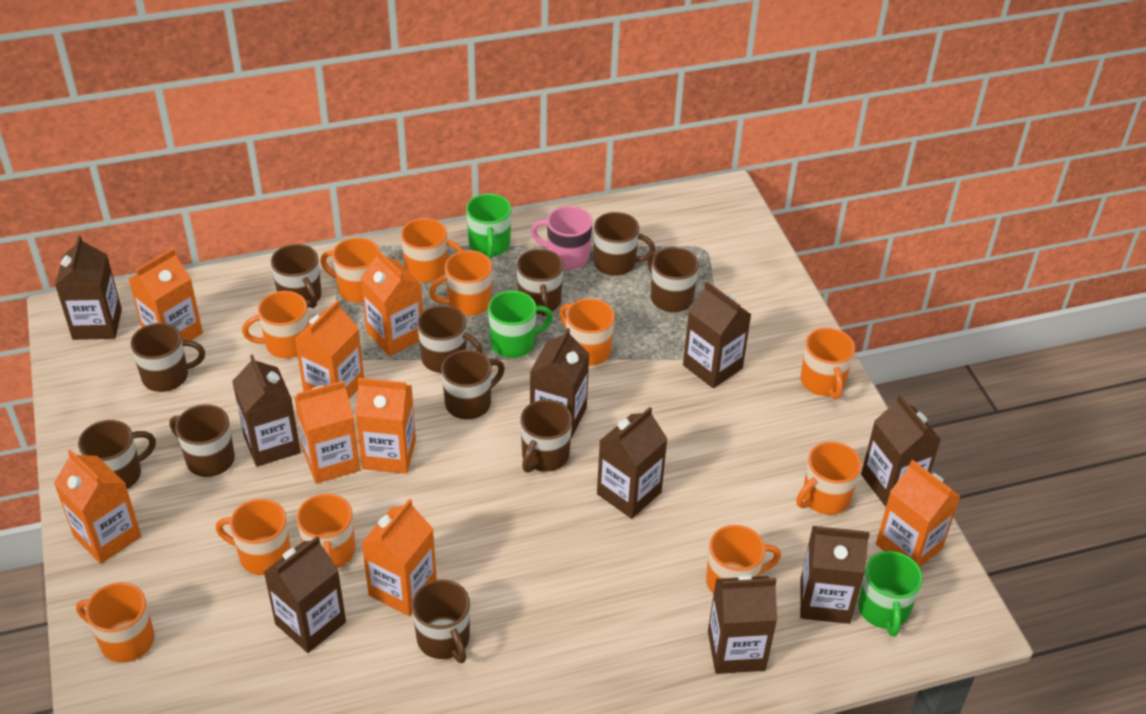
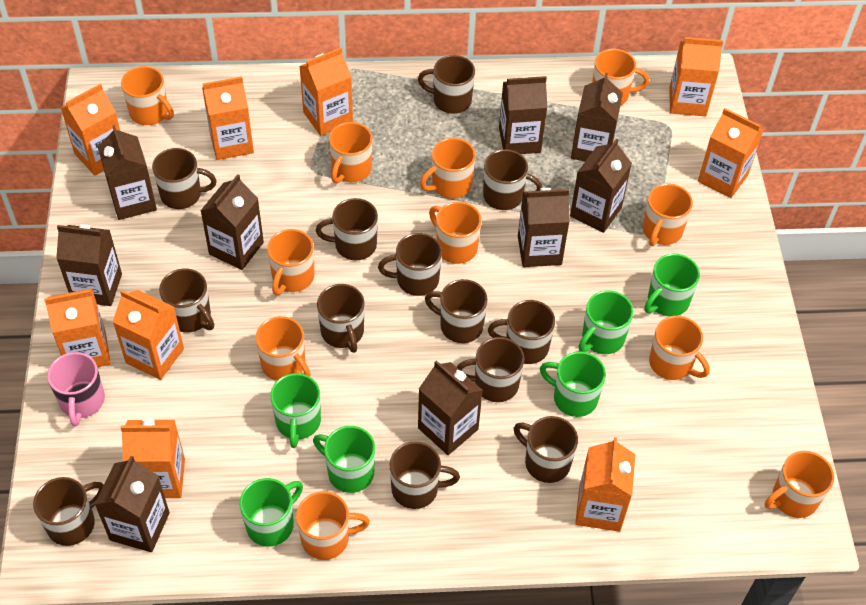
brown mug: [78,420,156,489] [130,323,205,392] [169,404,235,477] [271,244,321,308] [412,579,470,663] [417,305,482,373] [441,350,505,419] [517,249,564,316] [520,400,572,473] [594,212,655,276] [647,247,699,312] = 11 -> [33,477,104,546] [152,148,217,209] [159,269,214,333] [316,198,378,260] [317,284,365,353] [378,233,442,296] [390,441,460,509] [418,55,475,114] [425,279,488,343] [457,337,525,402] [483,149,542,210] [488,300,555,364] [514,416,578,483] = 13
green mug: [466,194,511,258] [488,291,553,358] [858,551,923,637] = 3 -> [239,478,303,546] [270,373,321,448] [313,426,375,493] [540,352,606,417] [579,290,634,354] [644,253,700,316] = 6
orange carton: [54,450,141,564] [129,248,203,340] [294,381,360,484] [295,300,364,399] [355,378,416,474] [361,250,423,356] [362,499,437,616] [876,460,961,567] = 8 -> [44,288,111,367] [61,84,120,176] [113,290,184,380] [121,418,185,498] [202,76,254,160] [299,47,353,136] [575,437,636,532] [670,37,723,116] [698,108,763,198] = 9

